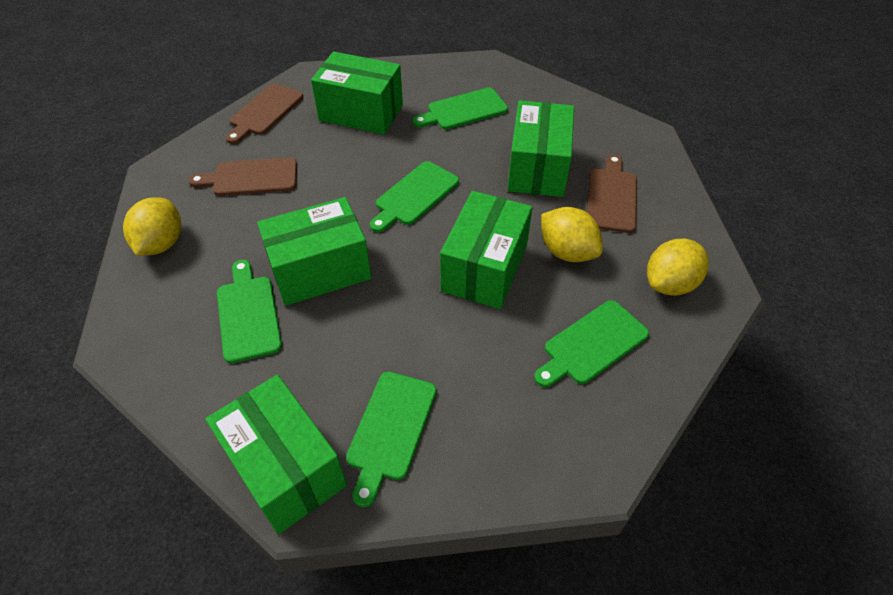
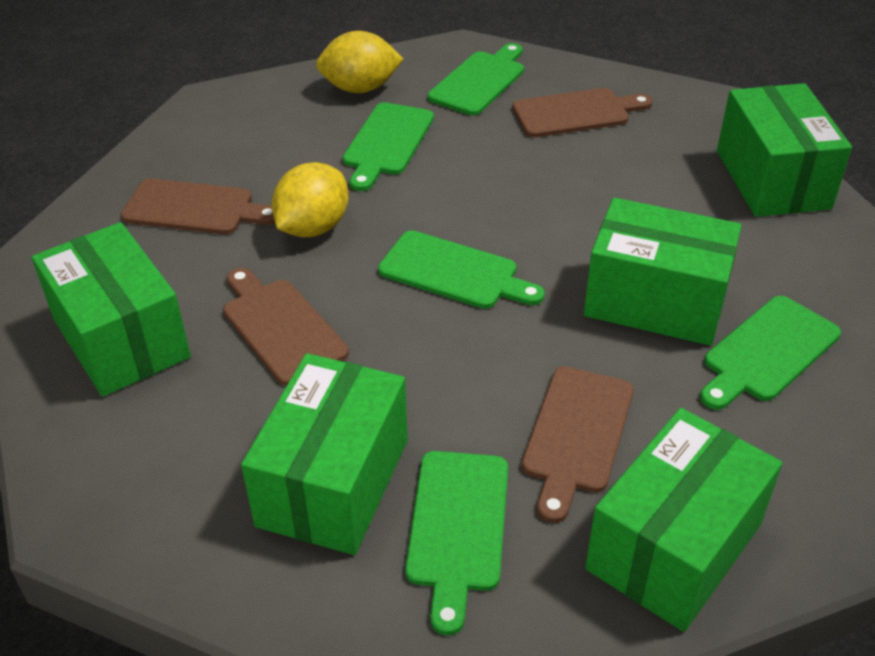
brown cutting board: [189,157,297,196] [226,83,303,144] [587,154,637,233] = 3 -> [121,178,275,234] [223,268,349,386] [512,88,653,137] [522,366,634,523] = 4
yellow lemon: [123,197,181,256] [541,207,603,262] [647,239,709,296] = 3 -> [272,162,348,237] [316,31,404,93] = 2

